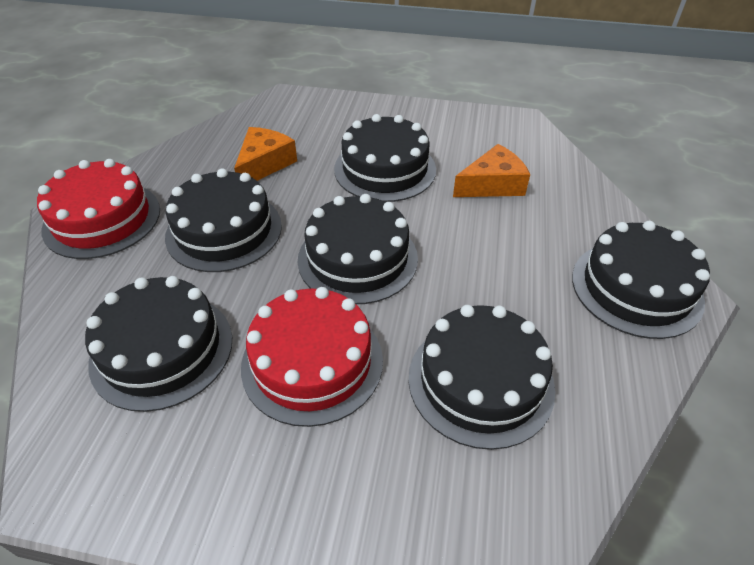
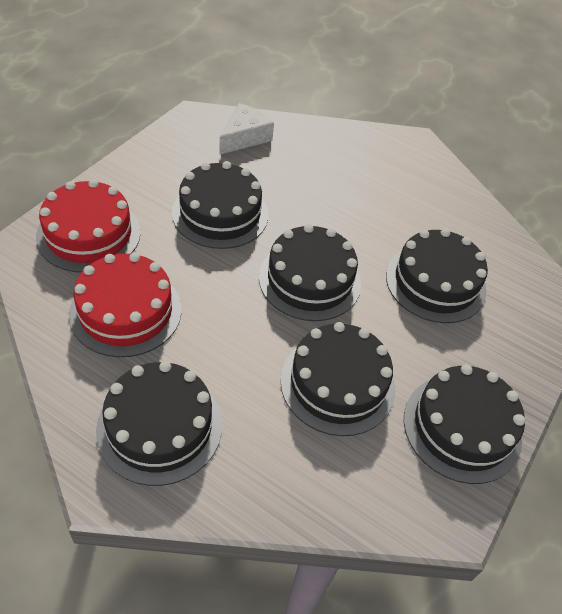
orange cheese: [234,127,297,181] [453,144,530,197] = 2 -> none = 0
white cheese: none = 0 -> [219,103,274,155] = 1

